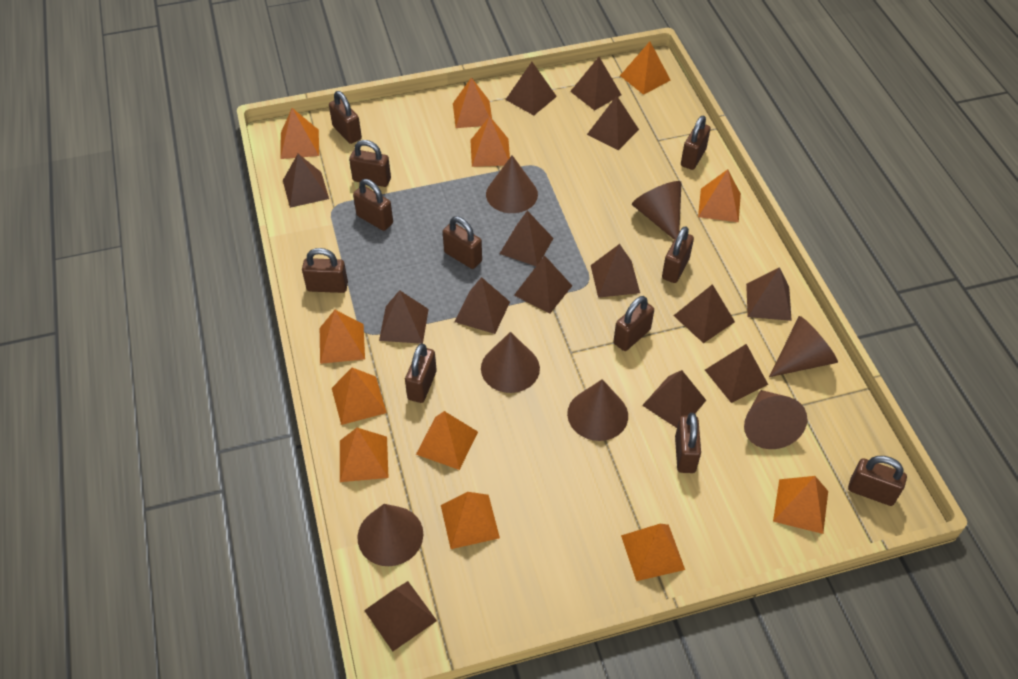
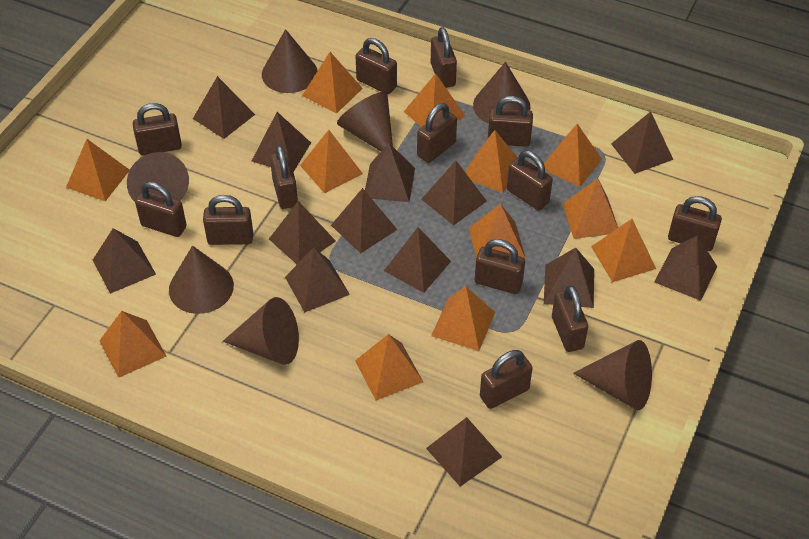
brown padlock: [302,248,348,293] [329,91,362,144] [349,140,391,187] [353,179,393,231] [405,343,437,403] [443,216,482,269] [613,296,654,351] [662,226,694,283] [675,413,701,473] [681,116,711,170] [848,456,907,506] = 11 -> [133,103,182,156] [135,182,187,237] [203,195,253,245] [270,145,298,209] [356,38,397,94] [417,103,457,163] [431,27,457,88] [475,239,525,294] [480,350,533,409] [488,96,533,147] [507,151,553,210] [552,285,588,352] [668,196,722,251] = 13
brown pyramid: [283,154,329,208] [364,581,437,651] [379,290,429,344] [455,277,510,334] [499,211,553,266] [505,62,557,115] [514,256,572,314] [570,57,621,111] [587,96,639,150] [591,244,640,298] [642,370,706,428] [673,284,735,343] [705,344,768,403] [746,267,792,321] = 14 -> [93,228,156,294] [193,76,255,139] [252,112,311,172] [269,201,336,264] [285,247,350,312] [331,188,397,254] [365,143,415,202] [384,227,451,293] [421,161,487,225] [426,417,502,486] [544,248,594,308] [611,111,673,174] [654,236,717,301] = 13

